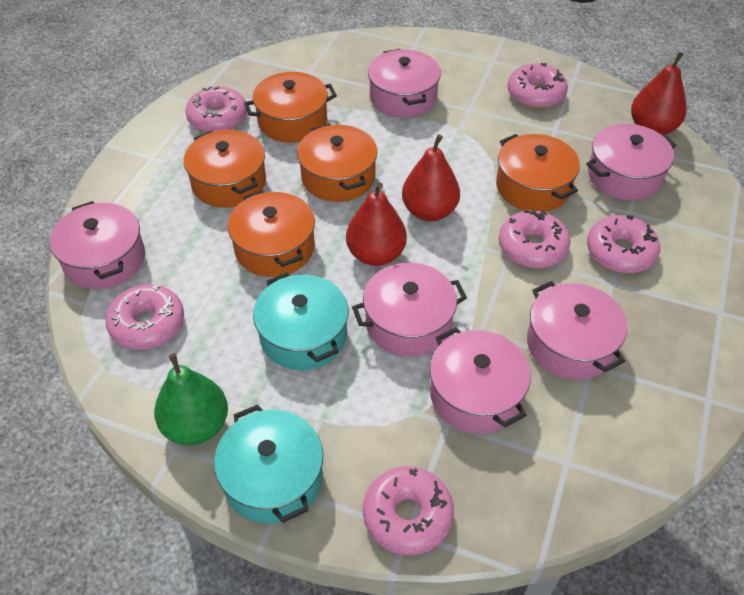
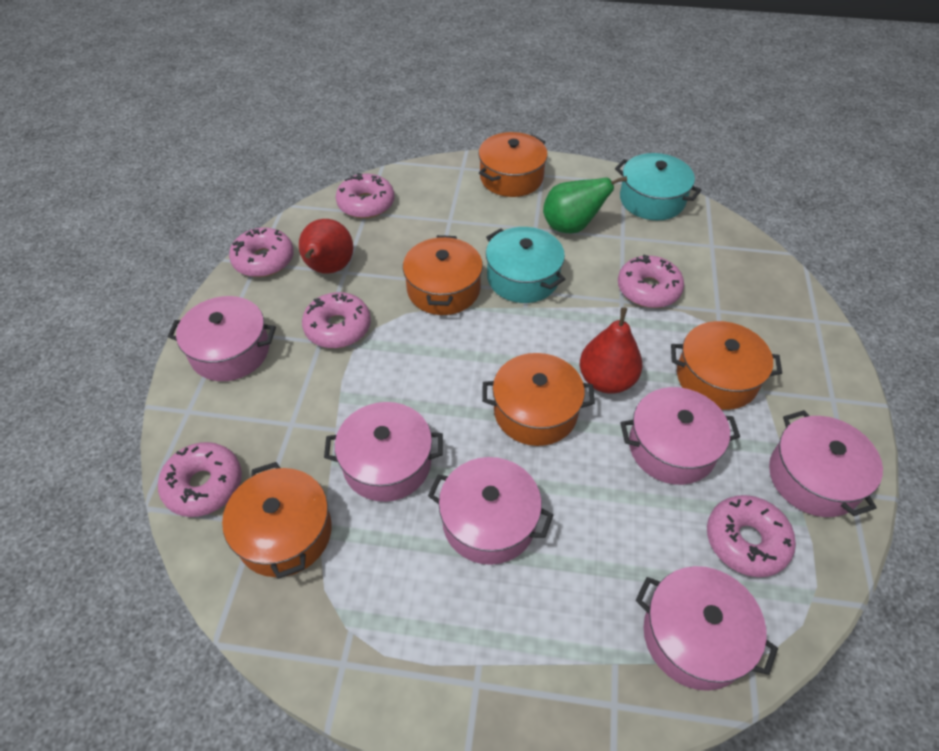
red pear: [346,182,407,266] [402,135,460,221] [631,52,686,135] = 3 -> [299,219,353,274] [580,307,643,394] = 2

